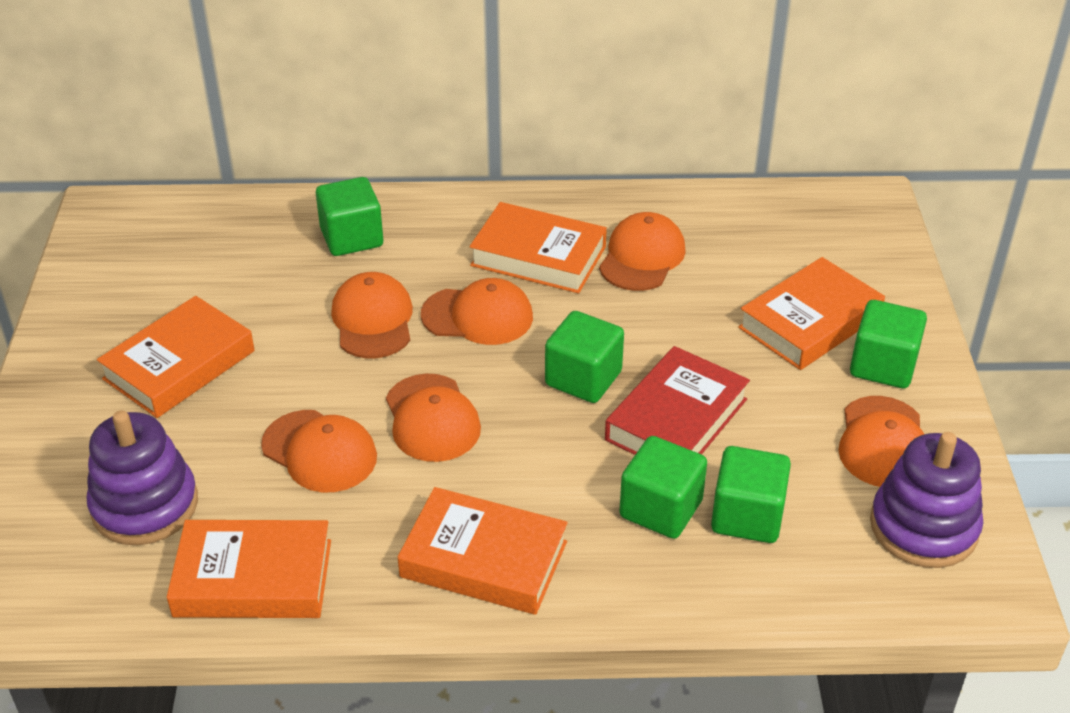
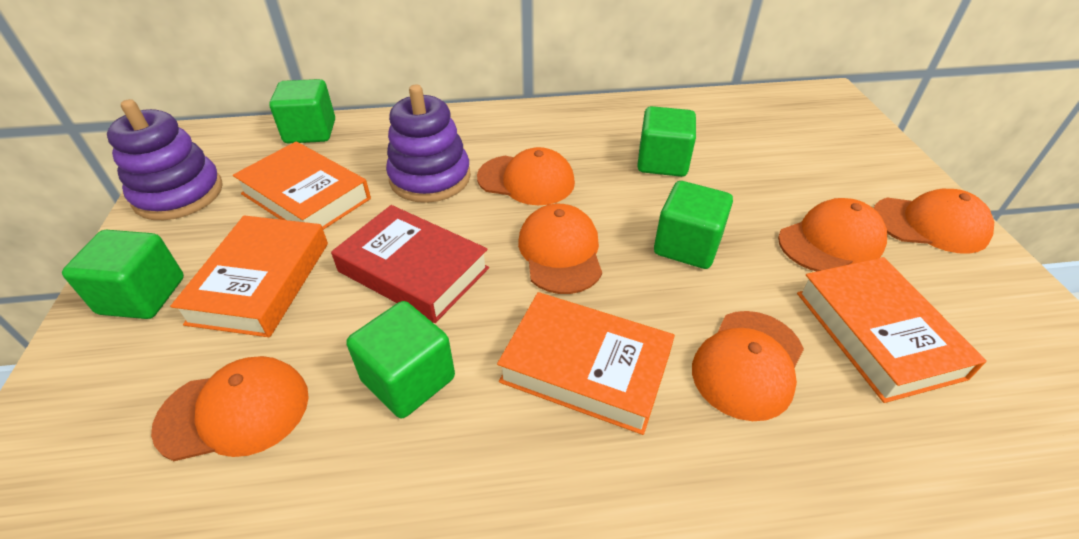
orange book: [97,296,255,418] [167,520,331,618] [398,487,568,615] [470,202,607,293] [738,257,885,370] = 5 -> [170,215,328,337] [233,141,371,230] [497,292,675,435] [797,257,987,403] = 4

